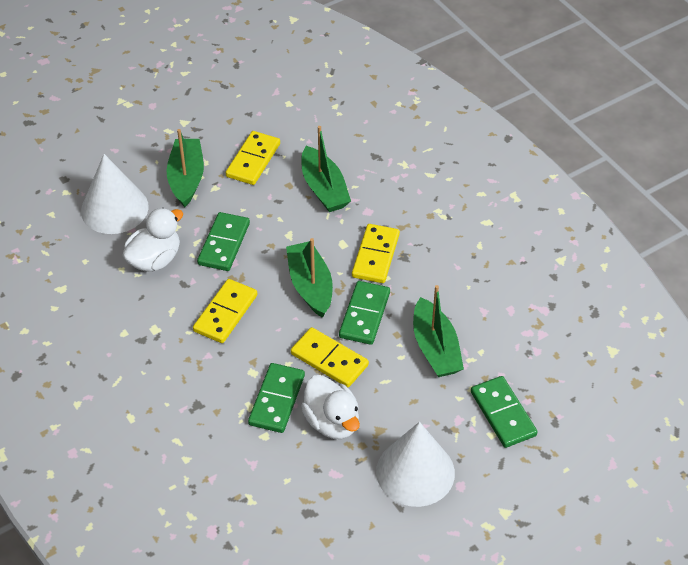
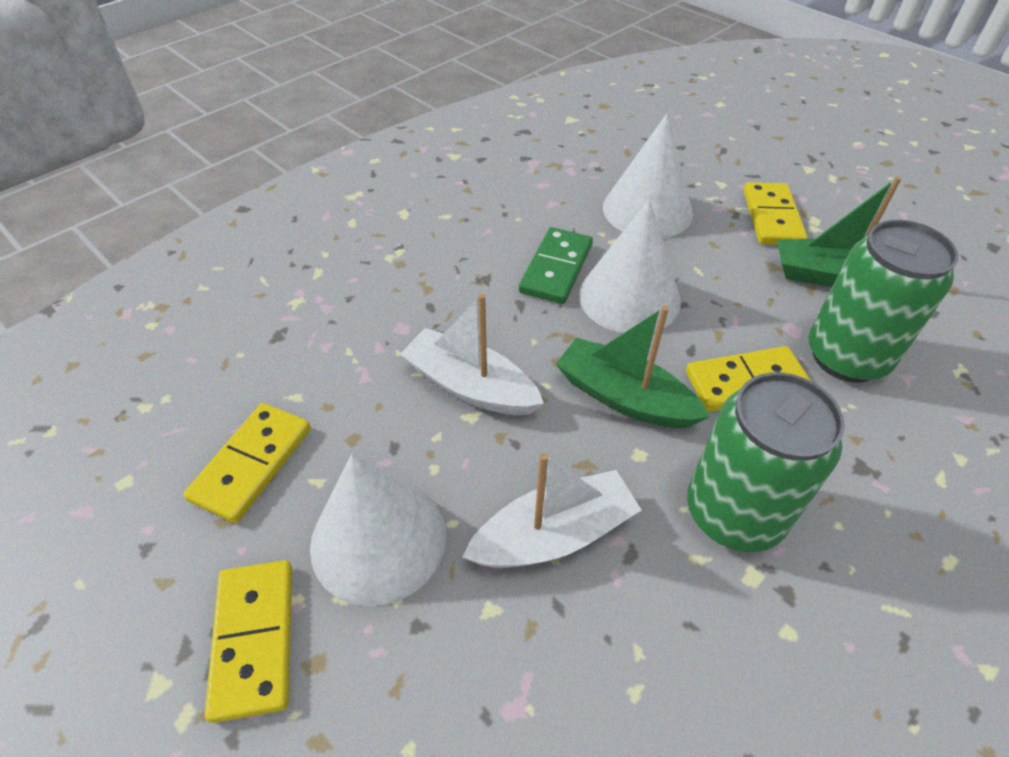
green boat: [166,129,204,207] [286,238,333,318] [301,126,351,212] [413,285,464,377] = 4 -> [556,306,710,428] [777,177,901,287] = 2
green can: none = 0 -> [687,372,845,552] [809,220,959,383] = 2
green domino: [197,212,250,271] [248,363,305,433] [339,281,390,345] [471,376,538,448] = 4 -> [519,227,593,304] = 1
white boat: none = 0 -> [400,294,544,416] [462,453,641,568] = 2
white cone: [81,154,149,234] [376,422,455,507] = 2 -> [310,454,446,606] [579,199,681,333] [603,113,693,238] = 3
white duck: [122,208,183,272] [301,375,360,439] = 2 -> none = 0

